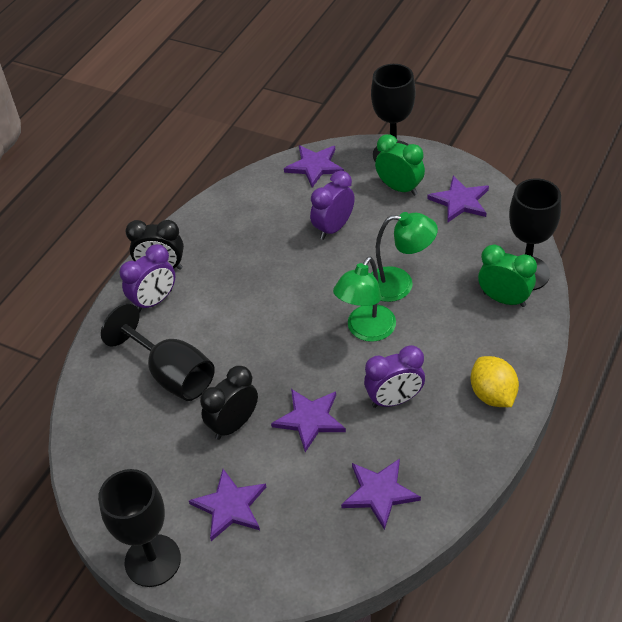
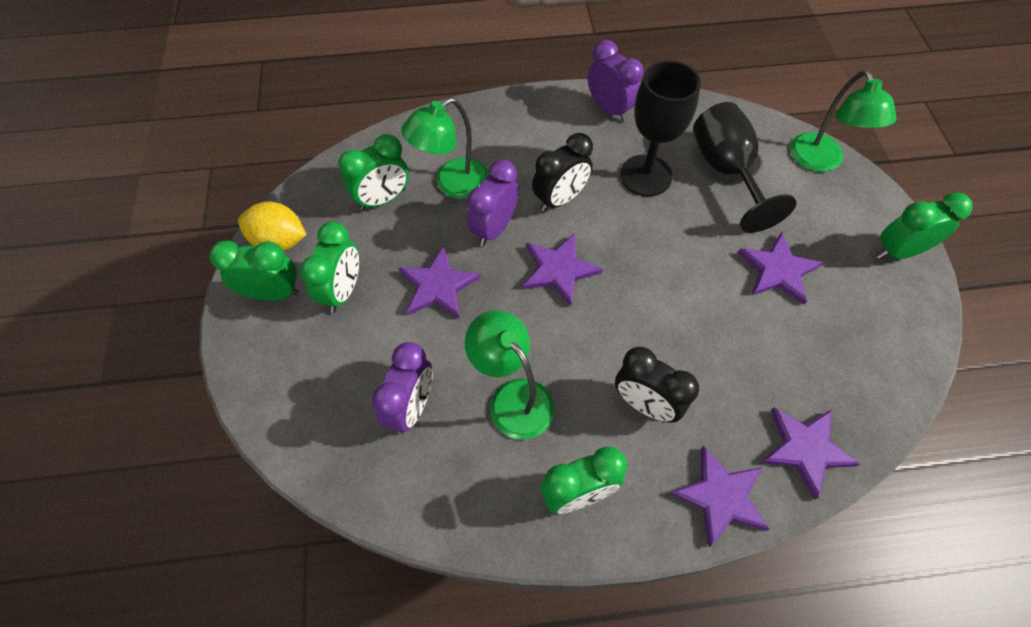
black goblet: [98,469,181,587] [101,303,215,401] [371,64,415,162] [509,179,561,290] = 4 -> [620,60,701,196] [693,102,797,233] = 2
green clock: [375,134,425,196] [478,245,537,307] = 2 -> [210,240,299,301] [300,221,359,313] [338,134,409,210] [540,447,627,514] [876,192,972,259] = 5
green lamp: [333,257,396,342] [370,212,438,302] = 2 -> [401,97,489,199] [465,310,554,439] [791,70,896,172] = 3

